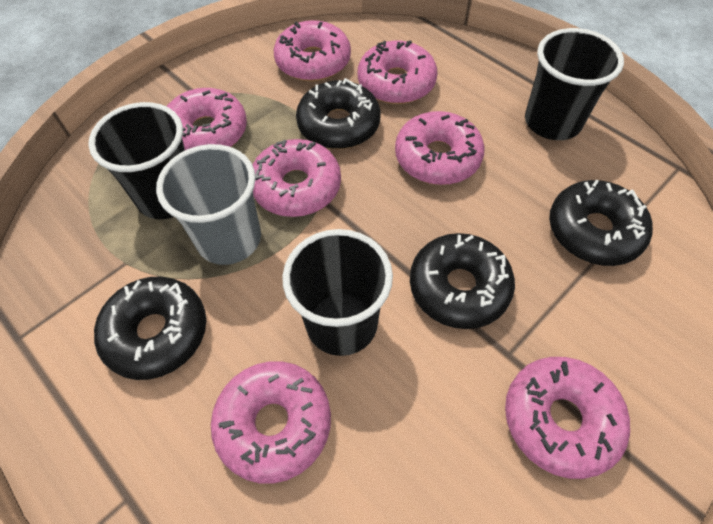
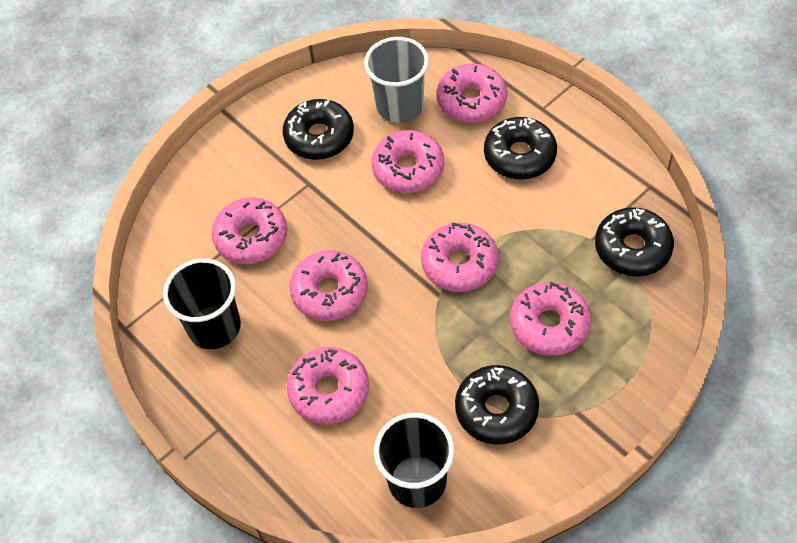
black cup: [88,102,185,219] [282,229,393,356] [525,28,624,140] = 3 -> [163,258,241,349] [374,413,454,508] = 2

